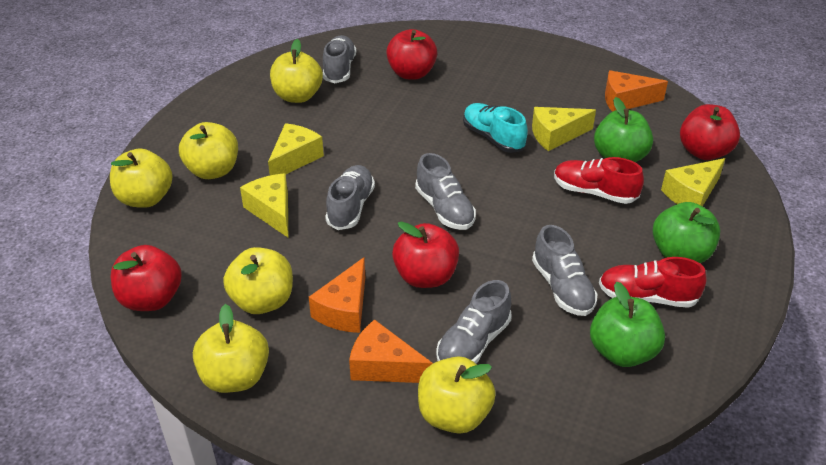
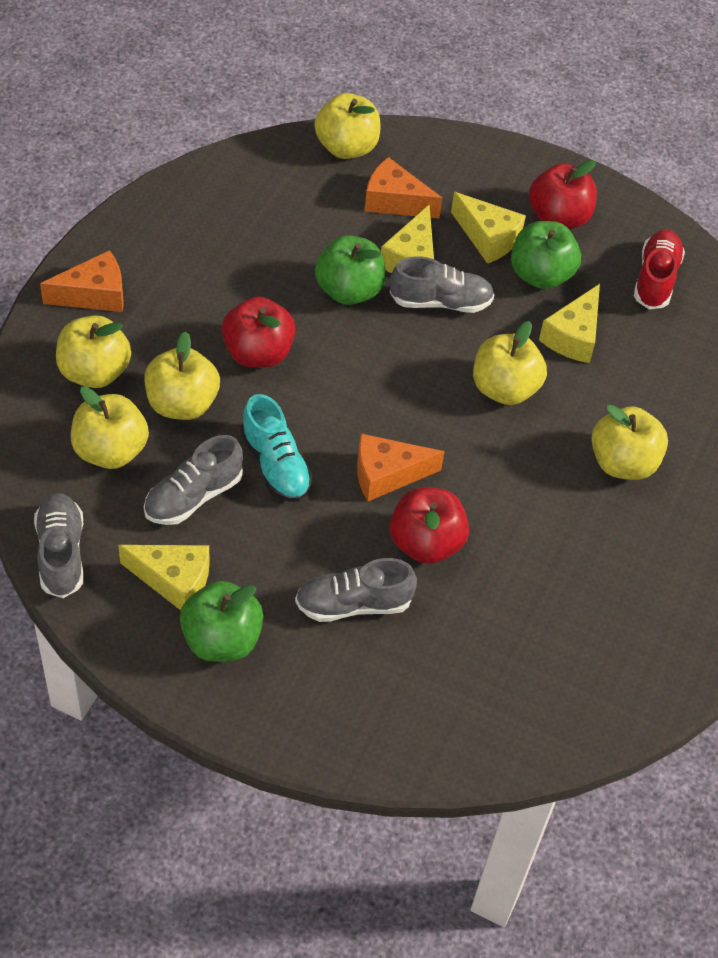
grey shoe: [323,35,356,83] [325,165,375,230] [415,153,476,230] [436,280,512,363] [532,225,598,316] = 5 -> [34,493,83,598] [144,435,243,525] [295,558,417,622] [390,256,494,313] = 4
red apple: [111,245,182,311] [386,29,437,80] [392,221,459,288] [680,104,740,160] = 4 -> [222,297,296,368] [390,487,469,564] [529,160,597,229] = 3
red shoe: [554,157,644,204] [599,257,707,308] = 2 -> [634,230,685,309] = 1

